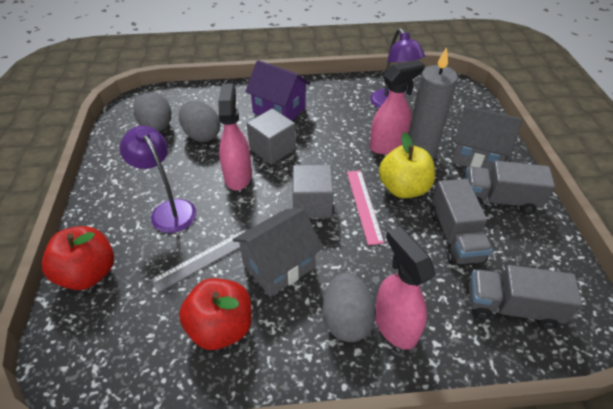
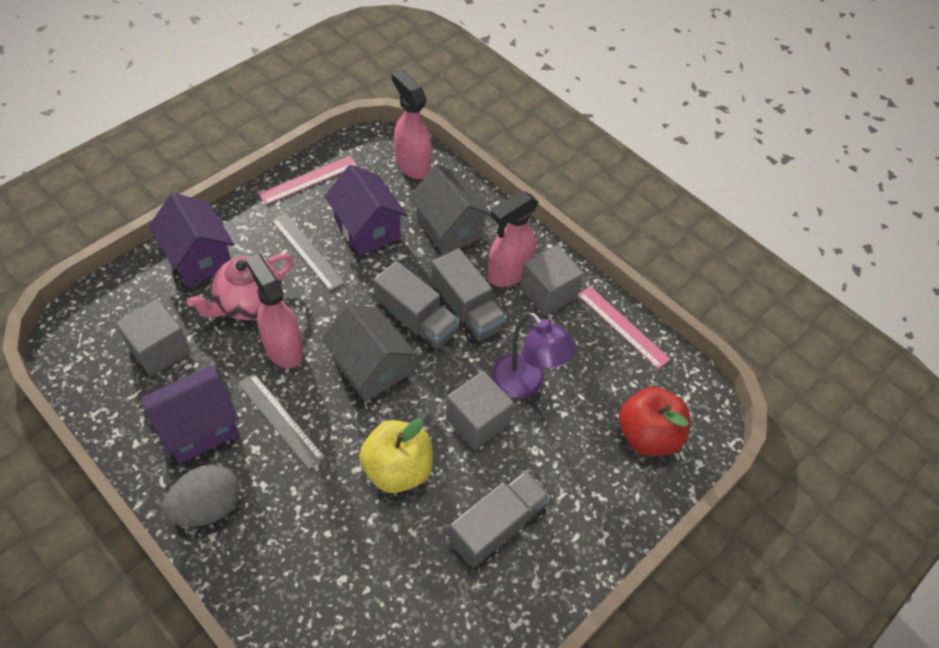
grey candle: [409,47,458,159] = 1 -> none = 0
grey cube: [247,108,296,165] [293,165,334,218] = 2 -> [115,299,190,376] [446,371,514,450] [520,245,584,316] = 3
grey egg: [133,92,172,132] [179,101,221,142] [322,273,376,342] = 3 -> [163,464,240,527] = 1
grey ruler: [150,228,248,293] = 1 -> [238,373,325,469] [272,213,345,291] = 2
pink ruler: [347,170,384,245] = 1 -> [259,156,358,205] [578,286,671,369] = 2
pink teapot: none = 0 -> [187,254,294,320] = 1
purple house: [245,60,310,121] = 1 -> [141,366,239,464] [149,193,234,287] [325,164,407,256] = 3
purple lamp: [119,126,196,233] [370,28,425,108] = 2 -> [492,312,576,399] = 1
red apple: [42,226,114,290] [179,278,252,350] = 2 -> [619,387,690,456] = 1

